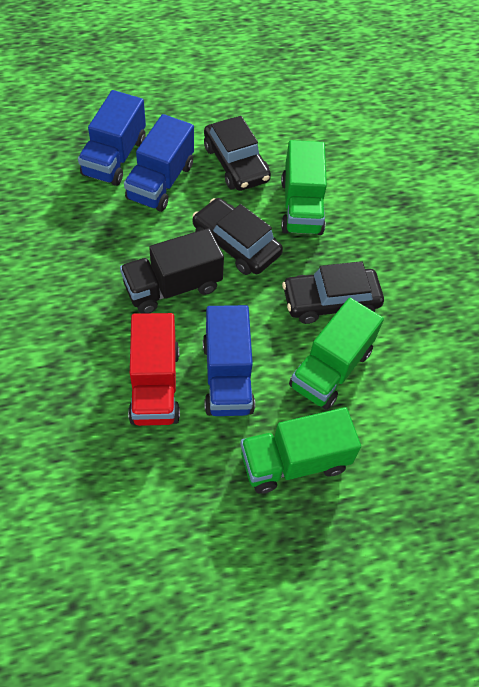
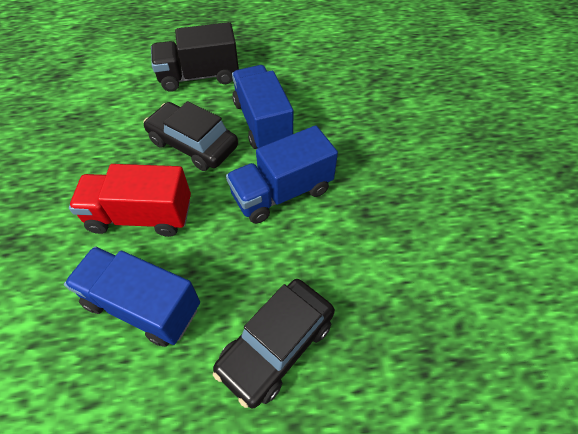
black car: [192,198,283,275] [204,116,271,191] [282,261,384,324] = 3 -> [143,101,238,171] [213,279,335,408] = 2
green truck: [240,407,361,493] [281,140,327,235] [289,298,384,410] = 3 -> none = 0

